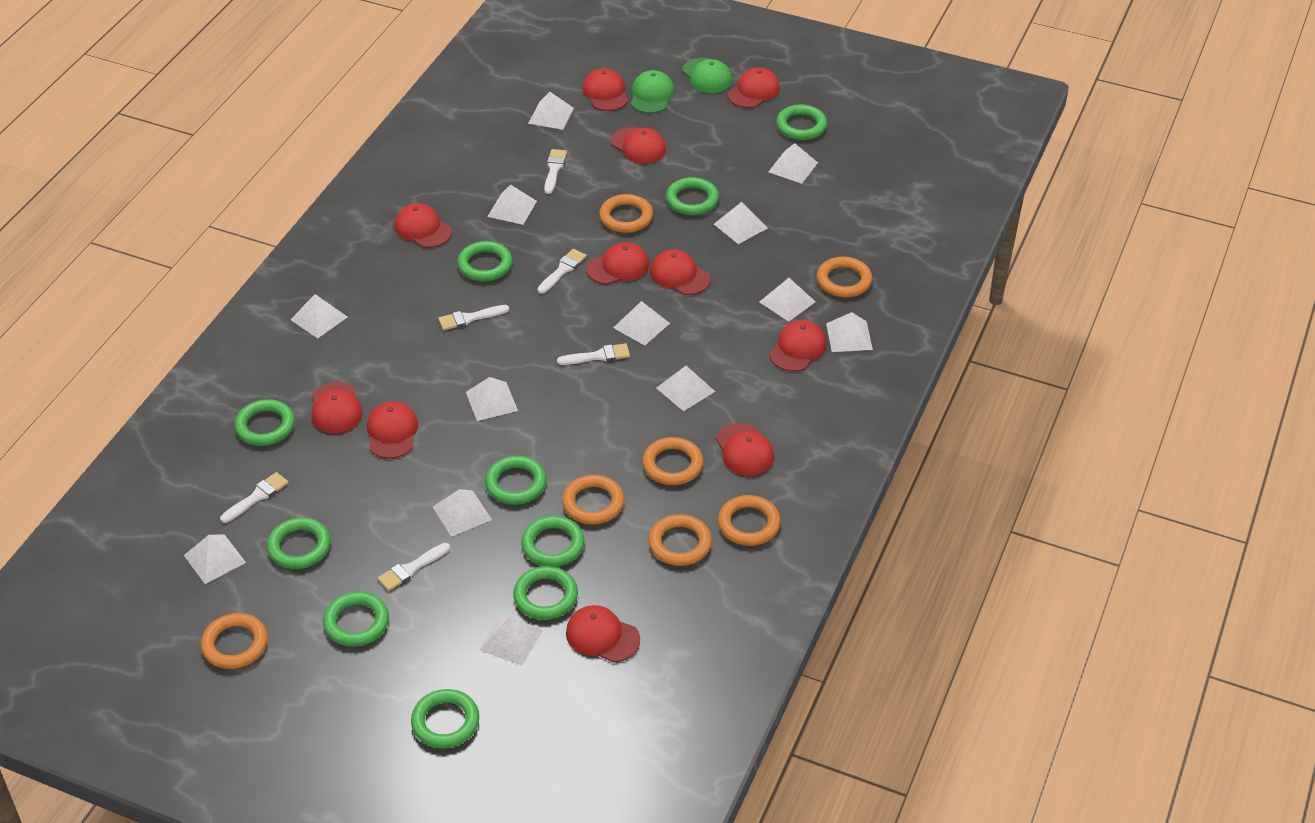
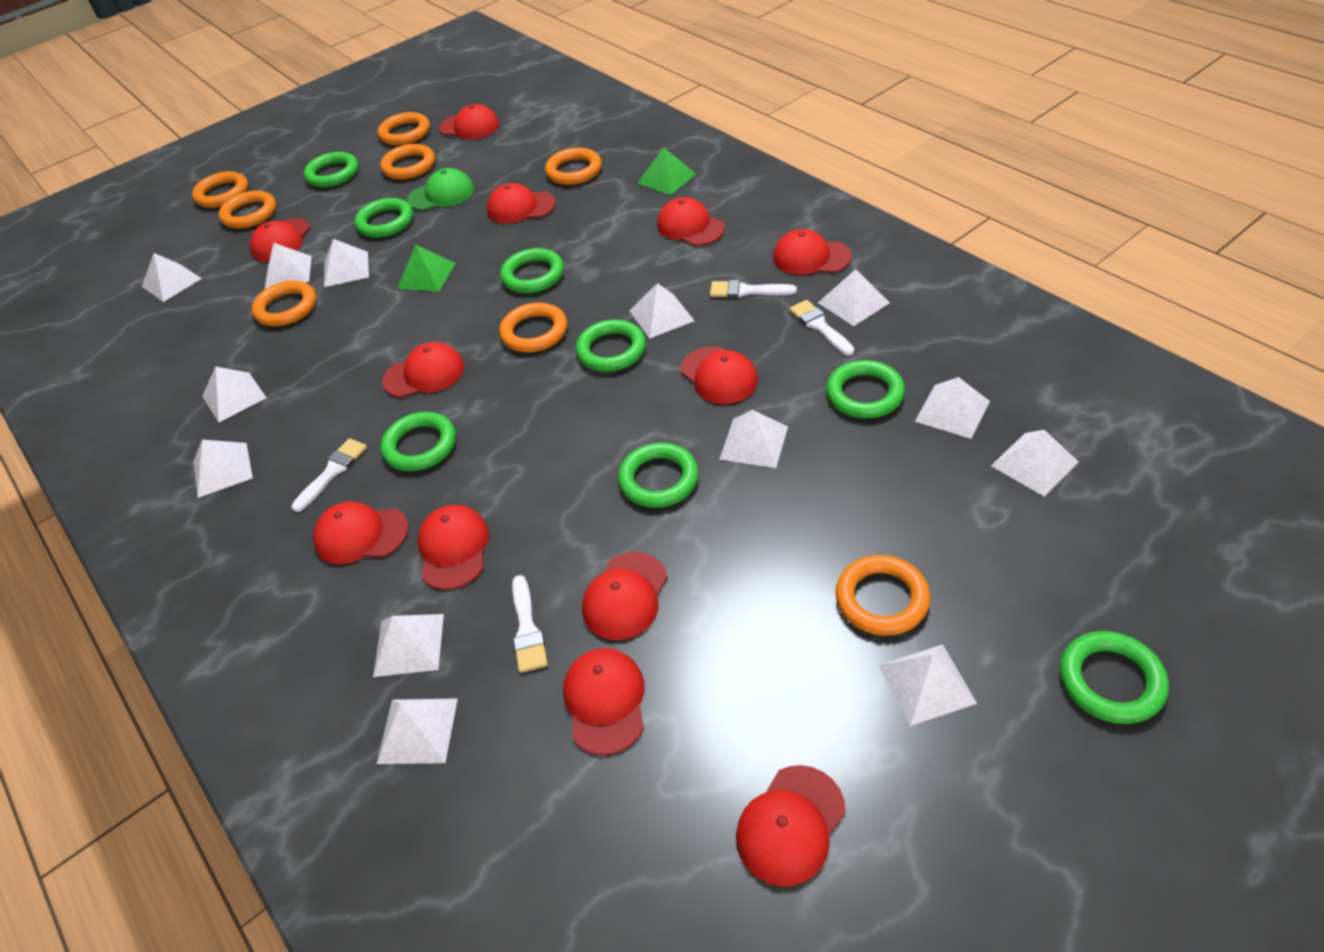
green cap: [631,70,674,113] [682,58,732,93] = 2 -> [407,168,474,211] = 1
green pyramid: none = 0 -> [397,245,456,292] [638,147,696,195] = 2
green ring: [235,399,295,446] [267,518,331,569] [323,592,389,647] [411,689,480,749] [457,241,512,281] [485,456,546,505] [513,566,578,620] [521,516,584,567] [666,177,719,215] [776,104,827,140] = 10 -> [304,152,359,188] [354,198,413,238] [381,412,456,471] [500,248,564,293] [576,319,646,372] [618,443,699,508] [826,360,905,418] [1060,631,1169,724] = 8
orange ring: [201,613,268,669] [562,475,624,525] [599,194,653,233] [642,437,703,485] [649,514,712,566] [718,495,781,546] [817,257,872,297] = 7 -> [192,171,248,208] [218,190,276,229] [252,281,316,326] [378,112,430,146] [380,144,435,180] [499,302,567,352] [545,147,602,185] [836,555,930,636] = 8
red cap: [312,382,363,433] [367,401,418,459] [394,203,452,248] [566,605,640,663] [583,68,628,111] [586,242,649,285] [611,127,666,164] [650,249,711,295] [716,423,774,476] [728,67,780,108] [769,320,827,372] = 11 -> [250,218,310,262] [313,502,409,564] [382,342,464,398] [417,505,489,590] [439,104,499,139] [487,183,556,223] [563,648,644,755] [582,552,668,640] [657,197,725,246] [681,346,758,404] [736,765,846,886] [773,229,852,275] = 12
white brush: [220,472,288,523] [378,543,450,591] [438,305,509,330] [538,249,586,294] [544,149,567,194] [557,343,630,365] = 6 -> [291,438,367,512] [512,575,548,673] [710,280,797,298] [789,300,854,355] = 4

